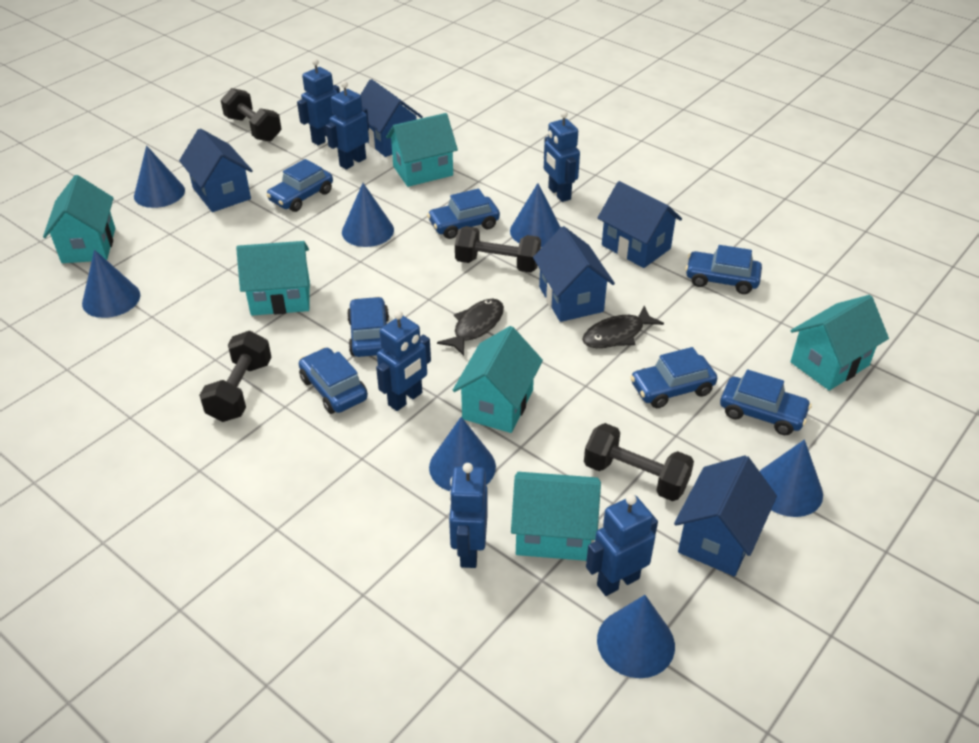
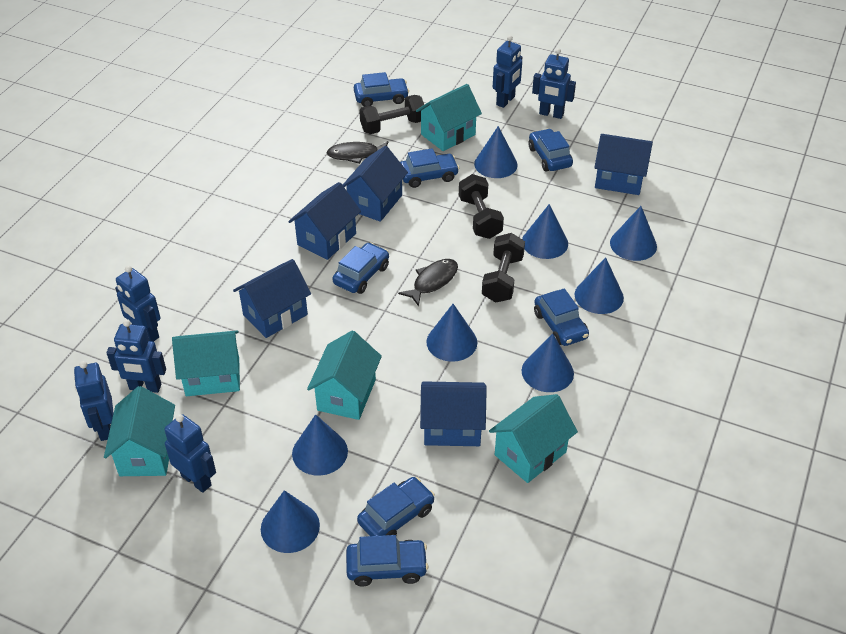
black dumbbell: [199,331,271,422] [221,88,282,142] [455,226,541,273] [584,423,694,501] = 4 -> [359,95,424,134] [459,174,504,239] [482,233,525,303] = 3
blue cone: [82,250,140,318] [134,146,185,208] [342,183,394,247] [429,417,496,491] [510,183,561,247] [597,595,675,678] [760,439,823,517] = 7 -> [261,490,320,553] [292,415,348,476] [426,304,477,362] [474,126,518,178] [522,204,568,259] [522,334,574,392] [574,257,624,314] [610,206,657,261] = 8
turquoise house: [43,175,115,263] [236,241,310,316] [386,113,458,187] [453,326,543,433] [511,472,601,561] [790,295,889,391] = 6 -> [104,386,175,476] [172,331,240,396] [307,331,382,420] [416,84,482,151] [489,394,578,483] = 5

